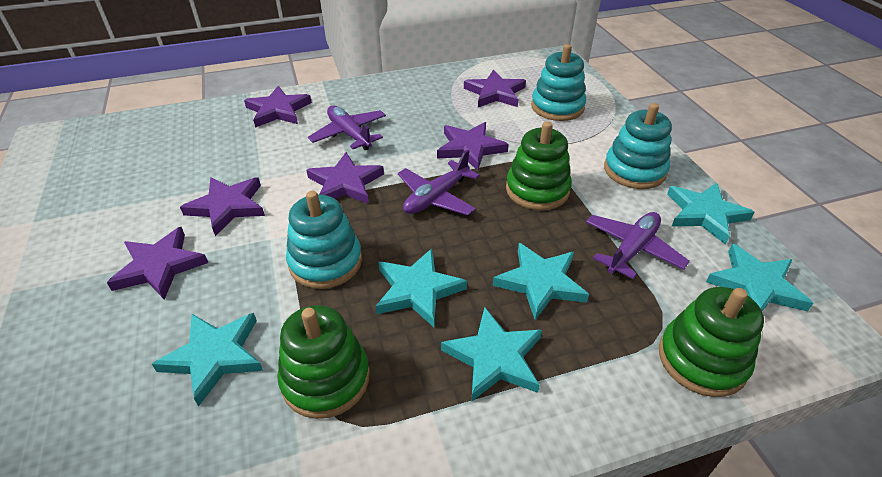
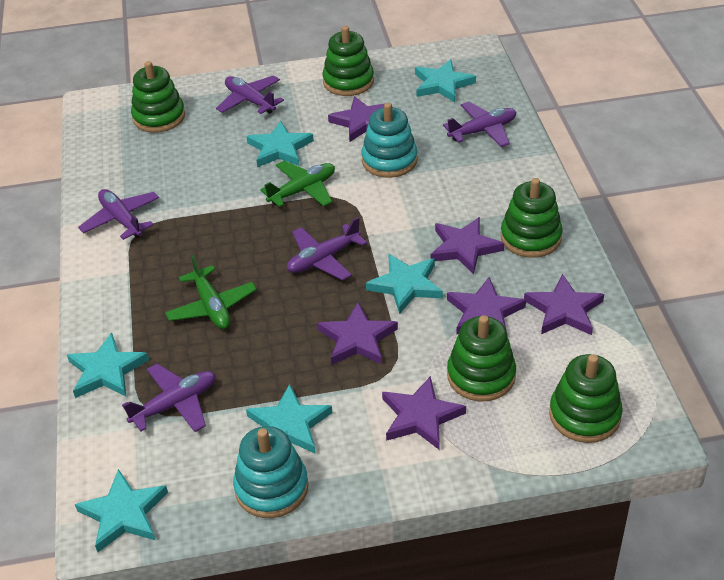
green plane: none = 0 -> [165,255,257,329] [260,161,335,207] = 2
green stacking toy: [277,305,370,419] [506,121,572,210] [659,287,764,397] = 3 -> [131,61,185,133] [322,26,374,96] [447,315,516,401] [501,178,563,258] [549,354,623,443] = 5
purple plane: [308,105,386,150] [398,150,480,216] [586,212,690,279] = 3 -> [78,189,159,240] [122,363,216,432] [216,75,284,114] [287,217,367,281] [443,102,516,147] = 5
turquoise stacking toy: [286,191,362,289] [531,44,586,121] [604,103,672,189] = 3 -> [233,426,309,518] [361,103,418,178] = 2

